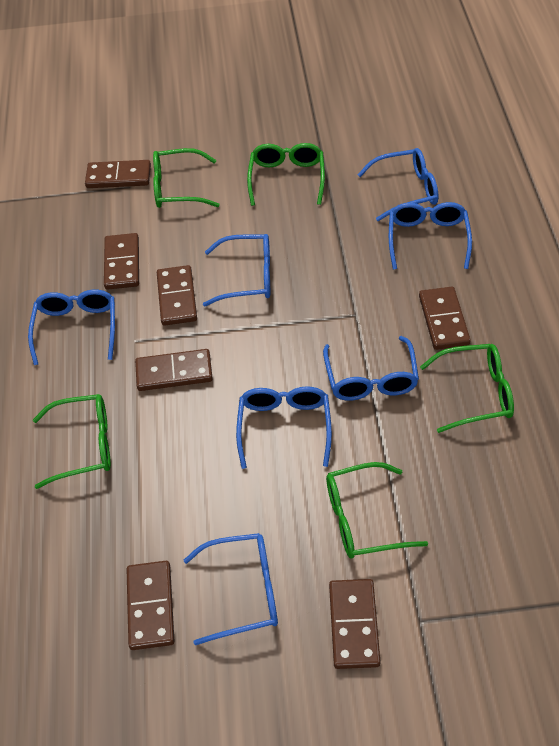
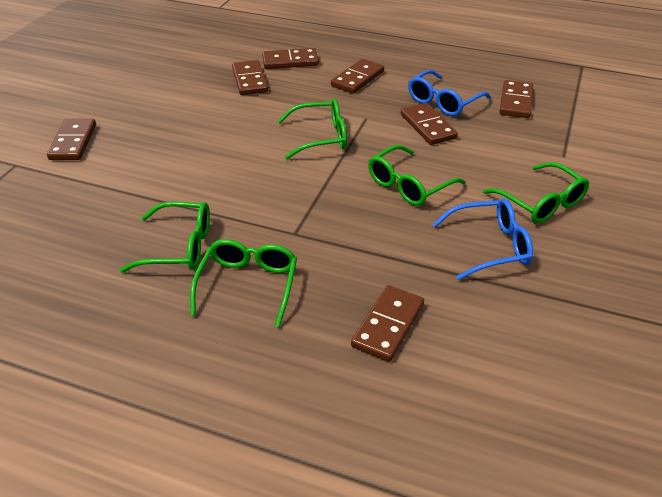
blue glasses: [28,289,115,365] [184,533,278,645] [203,234,270,307] [236,386,332,469] [323,336,419,401] [357,148,438,221] [389,202,472,270] = 7 -> [408,70,491,116] [433,199,533,280] = 2

